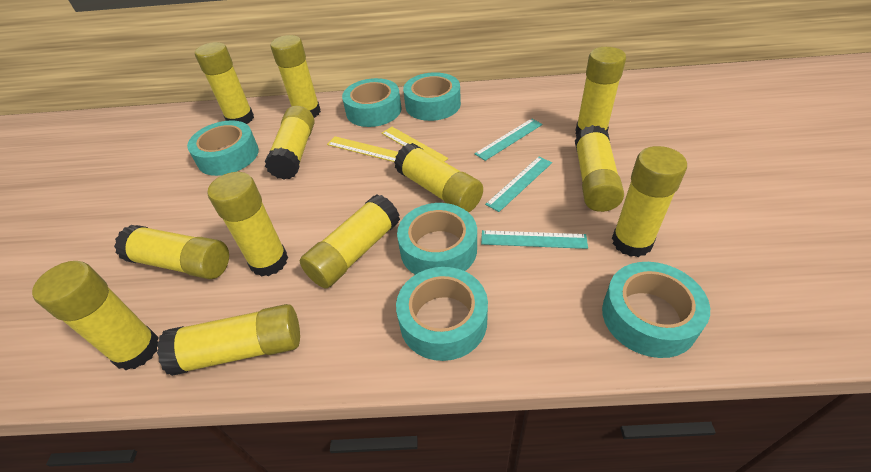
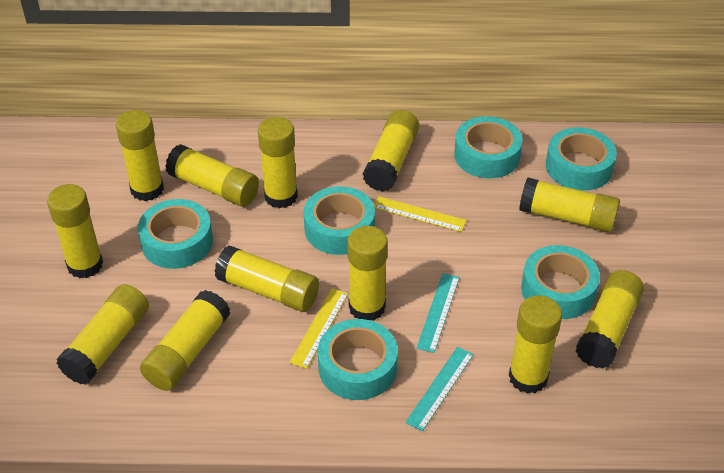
turquoise ruler: [475,118,543,161] [481,230,588,249] [485,157,552,212] = 3 -> [405,347,474,431] [416,273,460,353] = 2

